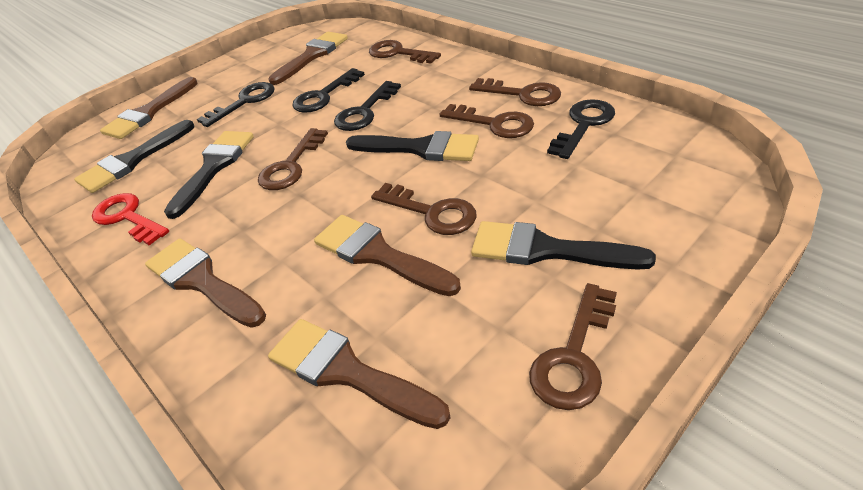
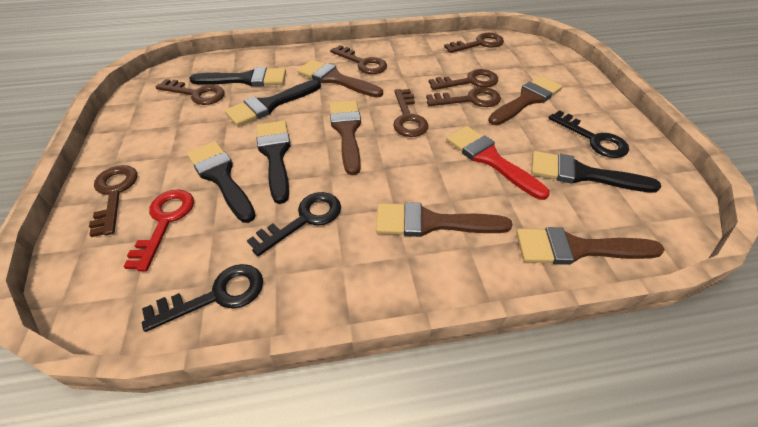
black brush: [74,120,195,193] [164,131,254,219] [346,131,479,161] [471,221,656,270] = 4 -> [187,141,256,223] [189,67,286,87] [225,80,321,126] [257,121,291,204] [531,151,661,193] = 5
black key: [197,82,275,127] [292,68,365,113] [334,81,401,131] [547,99,615,159] = 4 -> [142,264,263,332] [247,192,341,256] [549,110,629,158] = 3
brown key: [258,128,328,190] [369,40,441,64] [371,183,477,235] [439,104,534,138] [469,78,561,106] [529,283,617,410] = 6 -> [89,165,138,237] [156,79,225,105] [330,45,387,74] [393,89,429,137] [426,87,501,107] [429,69,498,90] [444,33,504,53] = 7
red brush: none = 0 -> [446,126,550,200] = 1

